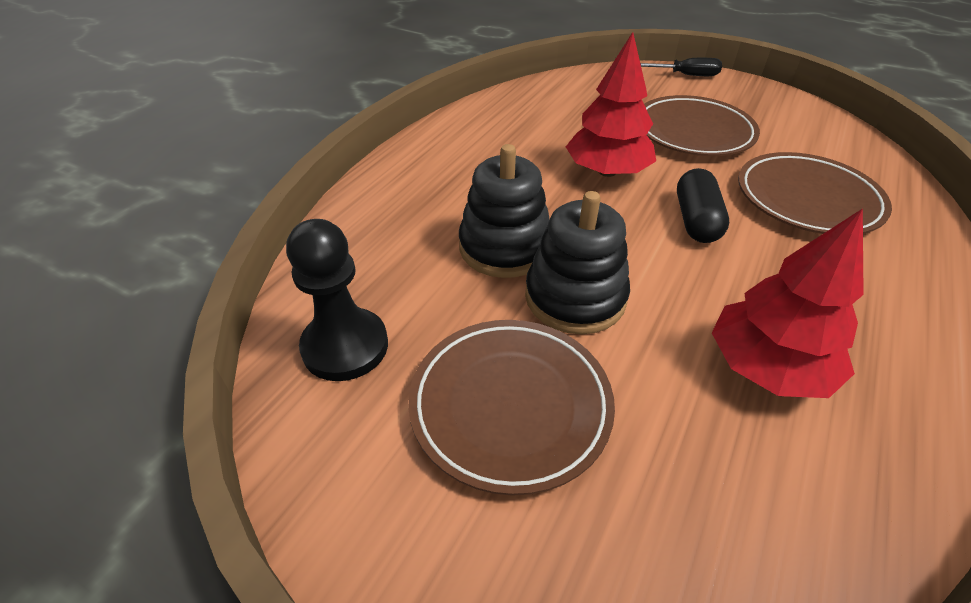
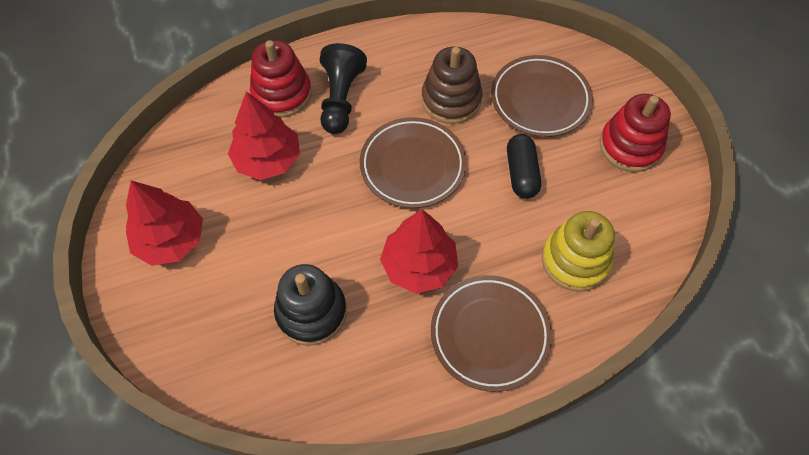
black screwdriver: [640,58,722,76] = 1 -> none = 0
black stacking toy: [459,144,549,278] [525,191,630,334] = 2 -> [274,264,347,346] = 1
brown stacking toy: none = 0 -> [421,47,482,124] = 1
red stacking toy: none = 0 -> [250,40,312,117] [600,94,671,172] = 2
red tree: [566,32,656,177] [712,209,864,398] = 2 -> [126,180,203,266] [228,92,300,180] [380,209,458,294] = 3
yellow stacking toy: none = 0 -> [542,211,615,292] = 1

